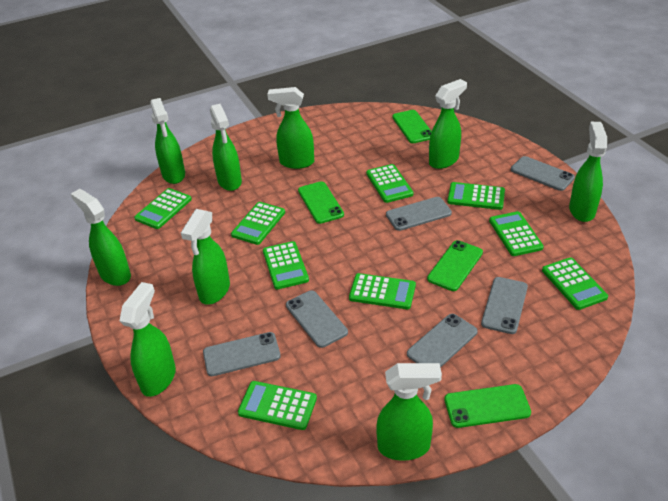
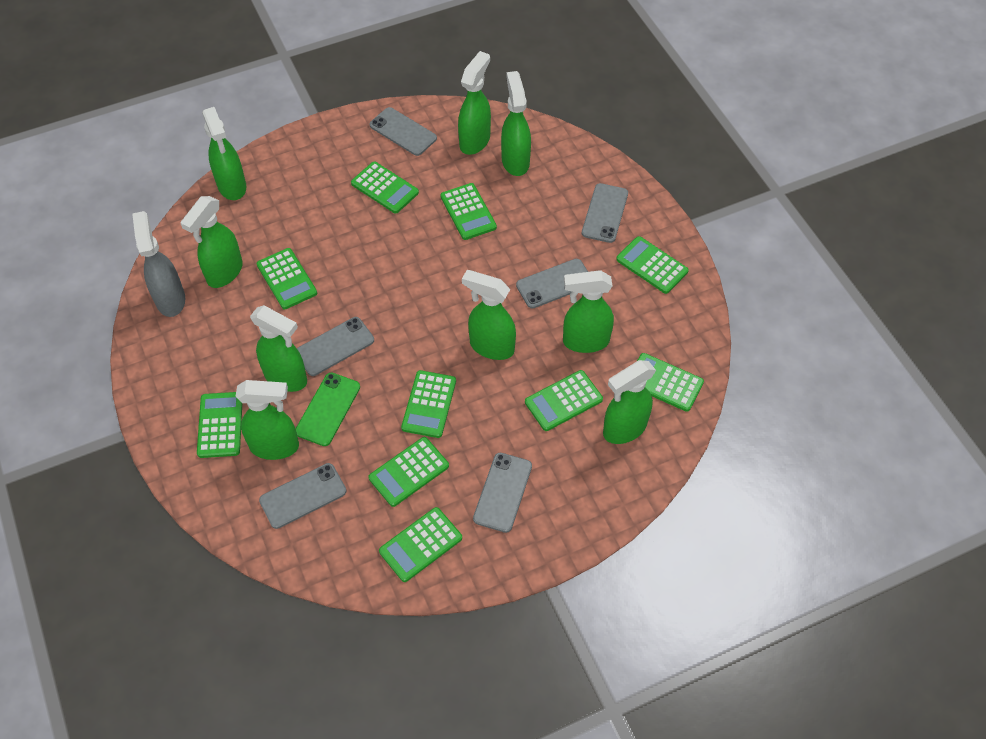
green calculator: [134,188,192,229] [231,202,285,245] [238,381,317,430] [263,241,309,289] [349,273,416,309] [366,164,414,203] [447,182,505,210] [489,211,544,256] [542,257,608,310] = 9 -> [197,392,242,458] [257,248,317,309] [351,162,419,214] [368,437,449,507] [379,507,462,582] [401,370,456,438] [440,183,497,240] [525,370,603,431] [616,236,689,294] [637,353,704,412] = 10
green phone: [298,181,344,224] [392,110,432,143] [427,240,483,291] [444,384,531,428] = 4 -> [296,372,360,446] = 1
grey spray bottle: none = 0 -> [132,211,185,317] = 1

